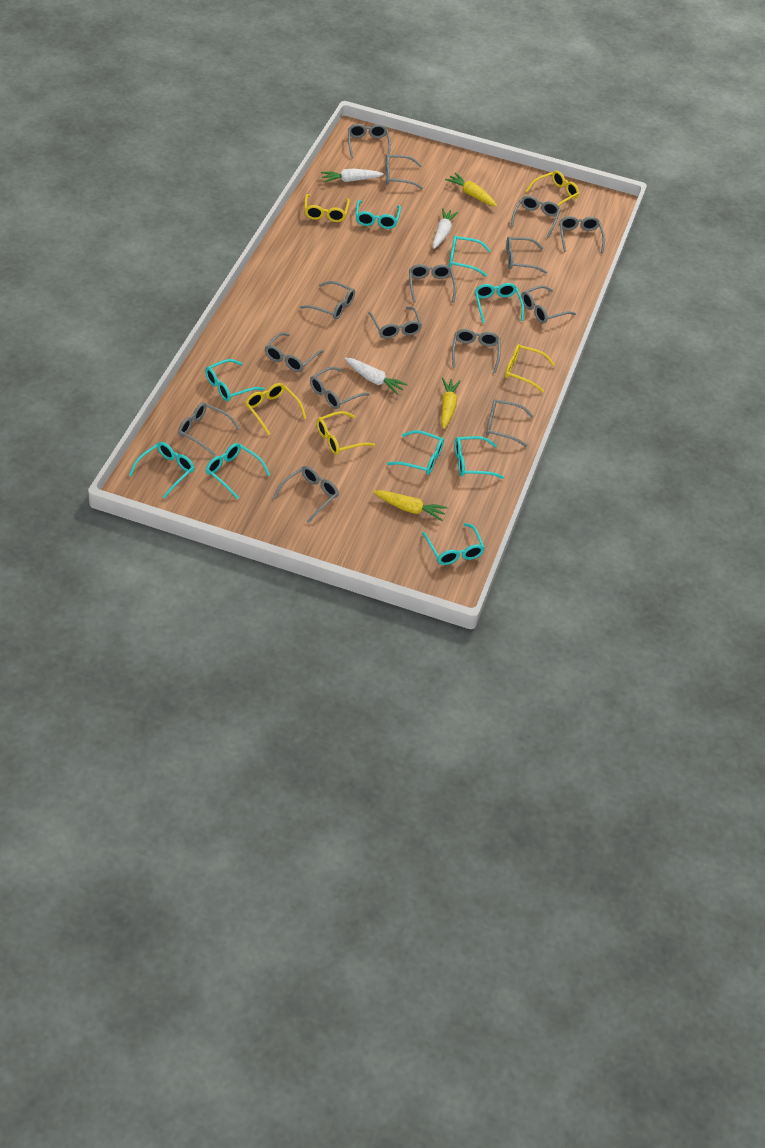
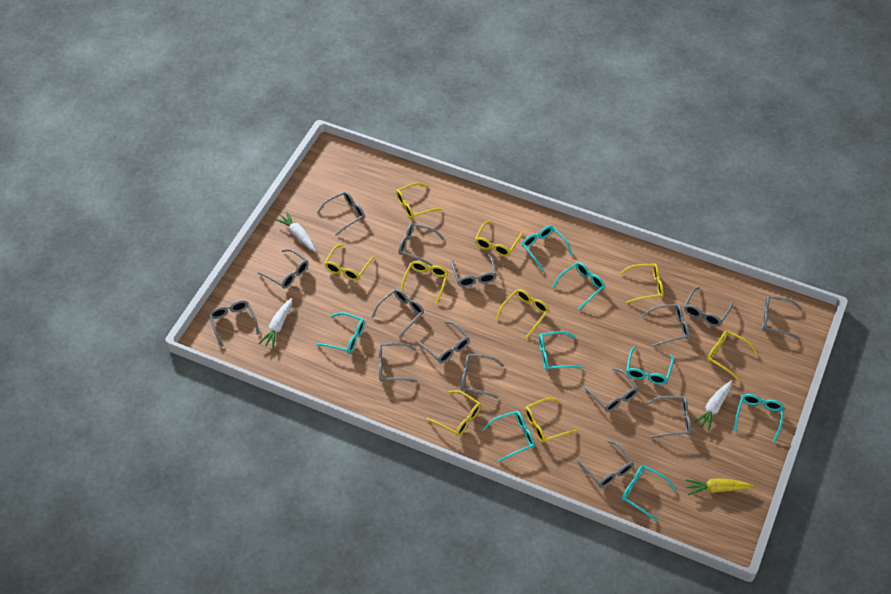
turquoise glasses: [129,442,195,499] [205,359,265,401] [206,443,270,499] [356,200,401,229] [387,430,444,475] [422,523,485,565] [449,236,491,277] [455,436,504,479] [475,283,524,323] = 9 -> [316,312,365,353] [482,411,535,462] [522,226,572,271] [539,331,583,370] [552,262,605,310] [622,465,676,521] [626,346,674,385] [734,394,784,442] = 8
yellow carrot: [373,490,448,521] [441,378,460,429] [445,173,497,207] = 3 -> [685,478,754,495] = 1
yellow glasses: [245,383,307,435] [304,194,350,222] [316,411,375,455] [505,344,555,392] [525,171,580,206] = 5 -> [324,244,375,281] [396,183,443,219] [401,261,448,304] [426,390,481,436] [475,221,523,256] [496,289,549,338] [525,398,577,443] [620,263,663,303] [707,330,758,381] = 9

